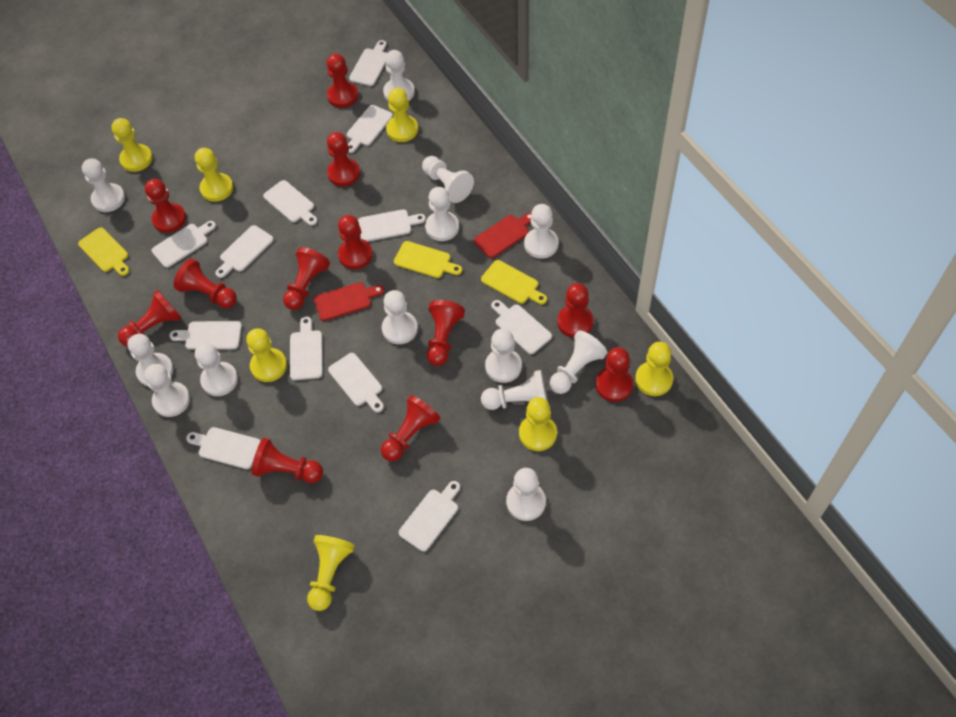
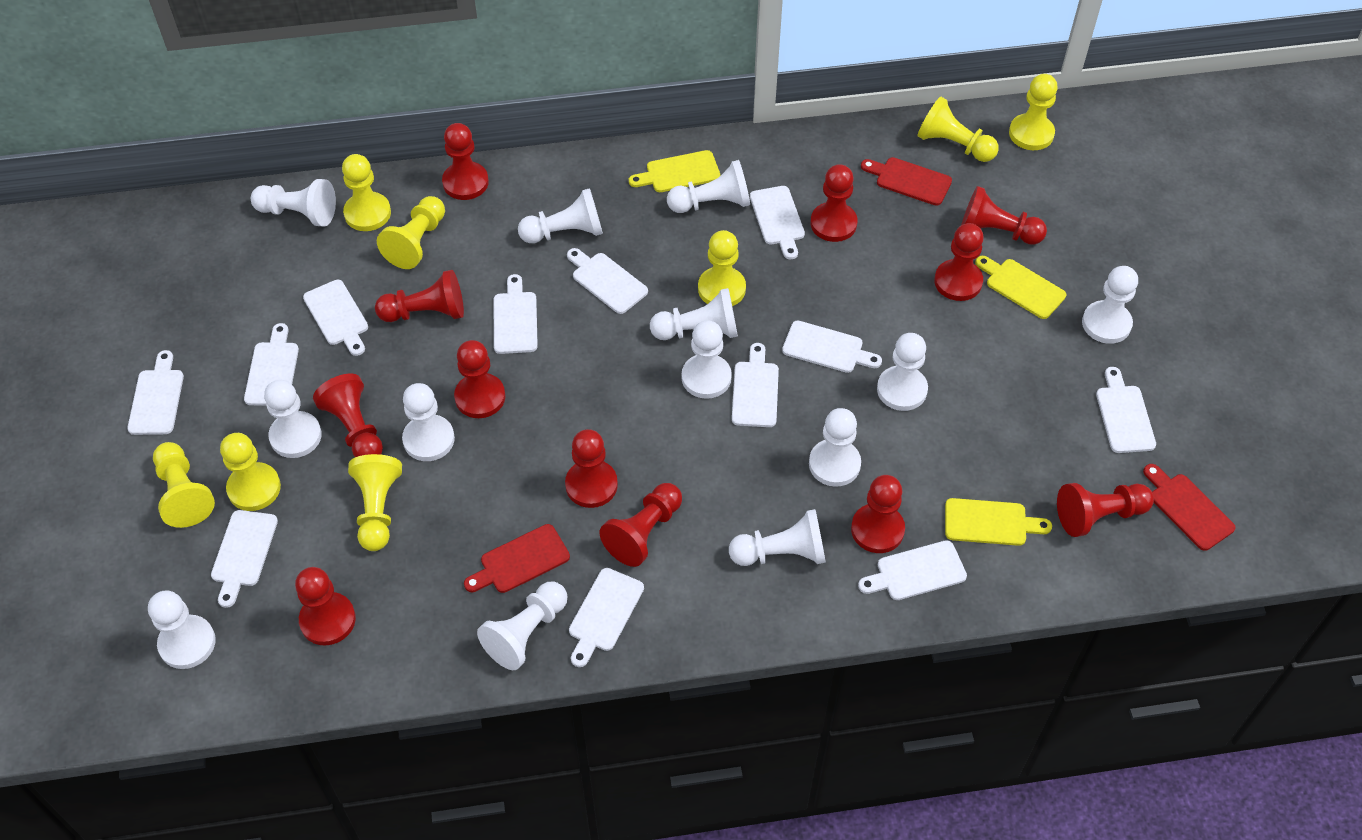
red cutting board: [314,282,384,321] [474,212,532,258] = 2 -> [464,524,570,593] [861,157,952,206] [1143,464,1236,551] = 3
yellow pawn: [111,118,153,172] [195,148,233,202] [246,328,287,382] [307,535,355,611] [386,88,418,142] [519,397,557,451] [635,342,673,396] = 7 -> [153,442,215,528] [220,433,281,511] [342,154,391,231] [348,454,402,551] [377,196,445,269] [698,230,746,306] [917,97,999,162] [1009,74,1058,150] = 8

